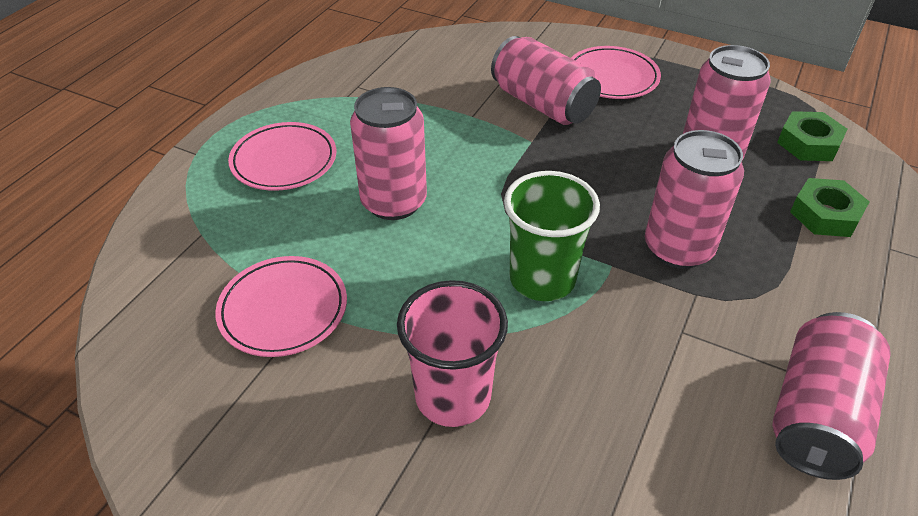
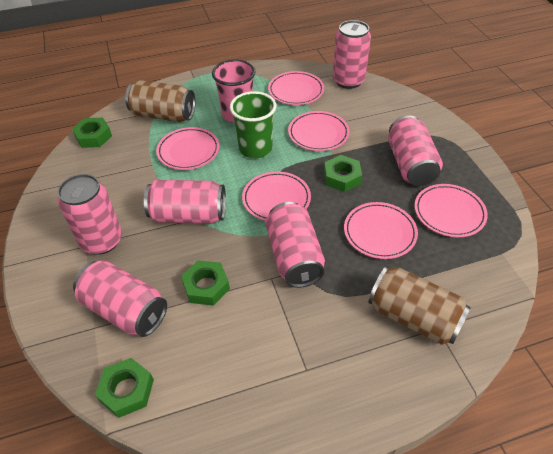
brown can: none = 0 -> [125,80,195,122] [368,266,471,345] = 2
green nut: [777,111,847,161] [790,178,870,237] = 2 -> [72,118,112,148] [95,358,154,418] [181,260,230,306] [324,155,362,192] = 4
pink can: [350,87,427,220] [491,36,601,125] [645,130,744,269] [683,45,770,160] [772,312,891,480] = 5 -> [58,174,122,255] [73,260,167,337] [144,180,226,224] [265,202,325,288] [333,20,371,89] [388,115,443,186] = 6
pink plate: [215,256,347,357] [228,122,336,191] [571,46,661,99] = 3 -> [156,127,219,170] [242,171,311,221] [268,71,324,105] [288,111,350,151] [344,202,418,259] [414,184,488,237] = 6

